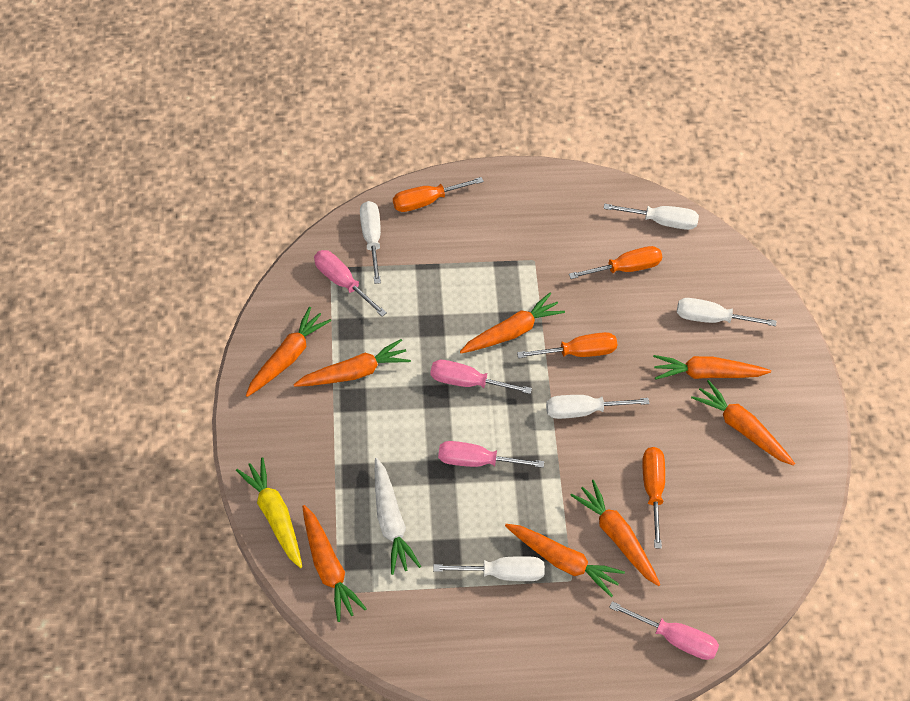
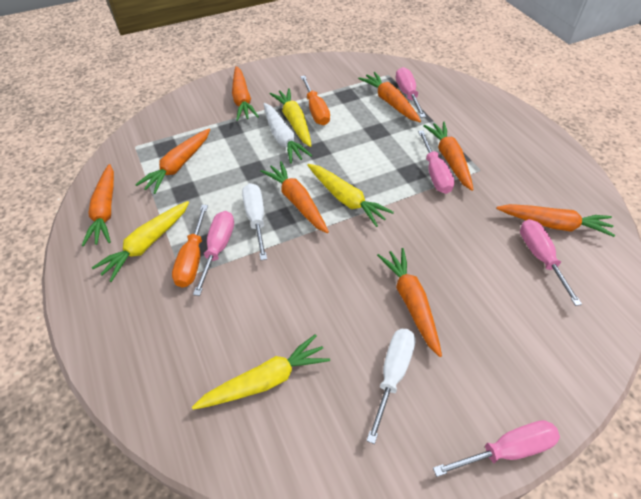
orange screwdriver: [393,177,484,212] [517,332,617,358] [569,246,662,279] [642,447,665,549] = 4 -> [172,205,208,288] [300,76,330,125] = 2
pink screwdriver: [314,250,387,317] [430,360,532,394] [438,441,544,468] [609,601,719,660] = 4 -> [193,211,234,296] [396,67,426,118] [418,131,455,194] [433,420,560,477] [520,219,582,306] = 5
white screwdriver: [360,201,381,284] [433,556,545,581] [546,395,649,419] [604,204,699,230] [677,298,776,326] = 5 -> [242,183,267,260] [366,329,416,444] = 2
yellow carrot: [236,457,302,568] = 1 -> [92,201,189,282] [192,334,330,410] [269,88,312,147] [307,164,394,227] = 4

